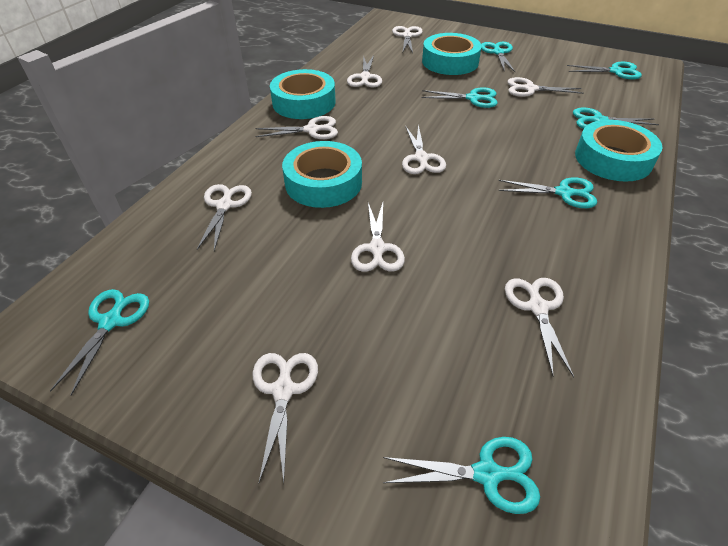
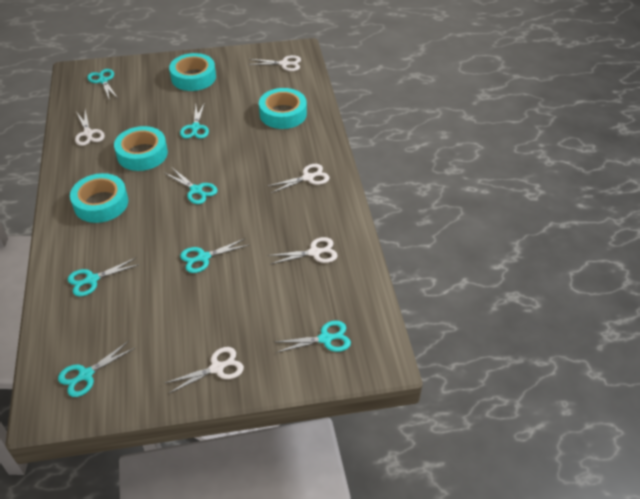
white scissors: [197,184,252,251] [252,353,318,482] [256,116,338,139] [347,55,382,88] [351,203,405,272] [392,26,423,53] [402,124,446,174] [505,278,574,378] [507,77,584,97] = 9 -> [75,110,105,146] [165,347,244,394] [248,55,301,71] [268,164,330,193] [268,237,338,264] = 5

